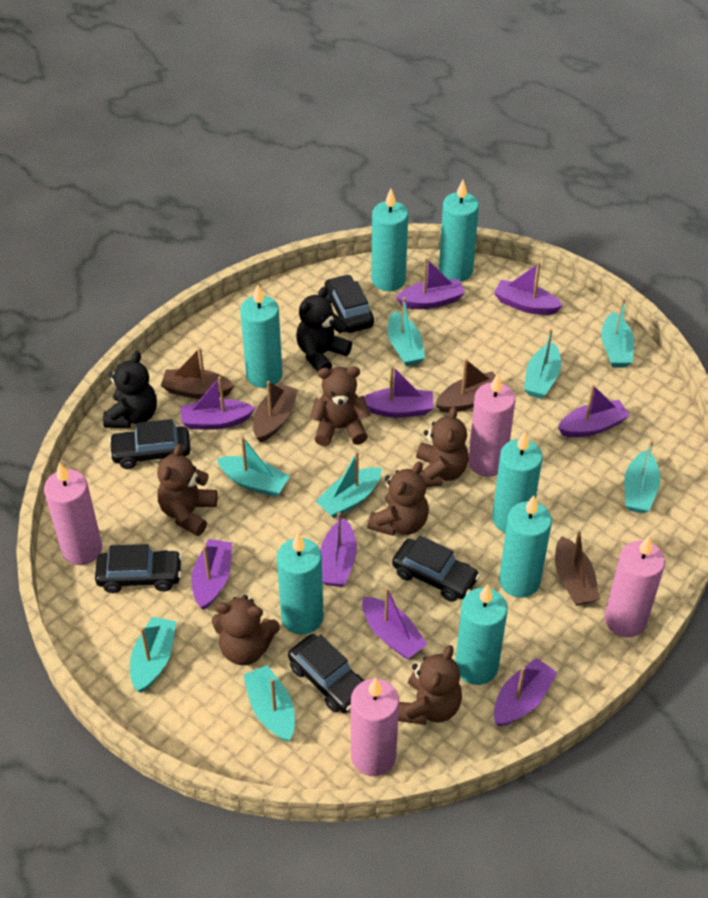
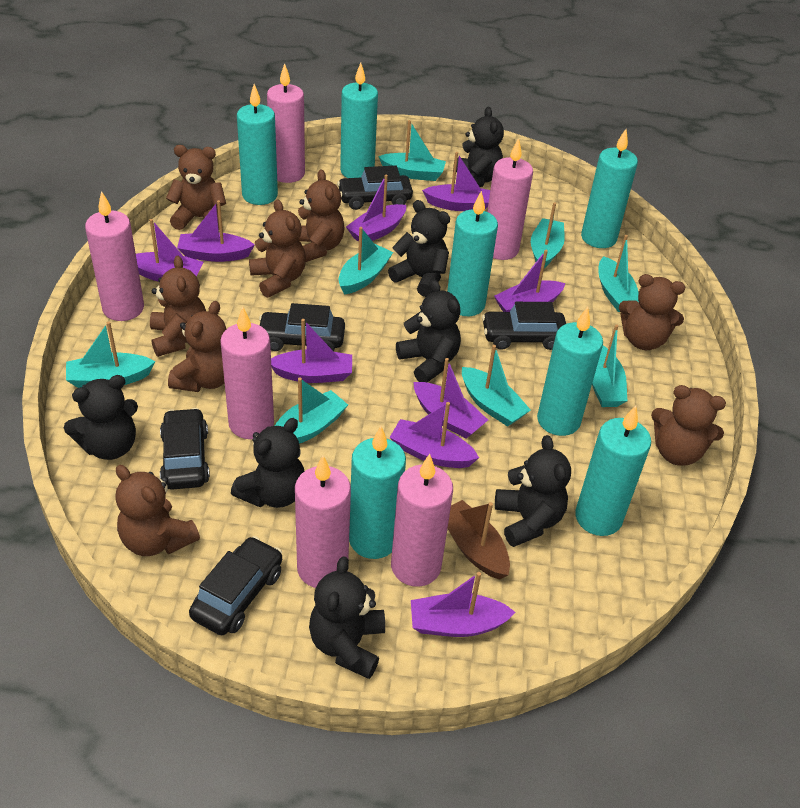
black teddy bear: [103,351,157,428] [296,287,352,371] = 2 -> [64,375,138,460] [231,418,304,508] [309,556,385,679] [388,200,450,297] [396,279,461,383] [453,107,504,187] [495,435,571,547] = 7
brown boat: [161,347,235,399] [253,381,298,443] [435,359,502,413] [555,531,600,606] = 4 -> [447,500,510,580] = 1
brown teddy bear: [157,444,218,536] [212,595,280,665] [310,366,371,446] [367,461,429,536] [398,645,462,725] [416,406,469,487] = 6 -> [116,465,200,556] [150,256,206,357] [166,145,226,230] [168,301,226,392] [249,199,306,298] [298,169,345,262] [619,274,685,350] [651,385,726,466] = 8
pink candle: [44,462,102,565] [351,678,399,776] [468,374,515,477] [605,536,665,637] = 4 -> [85,191,144,321] [220,307,274,439] [267,63,305,183] [295,455,351,588] [391,454,453,587] [487,138,533,260] = 6

